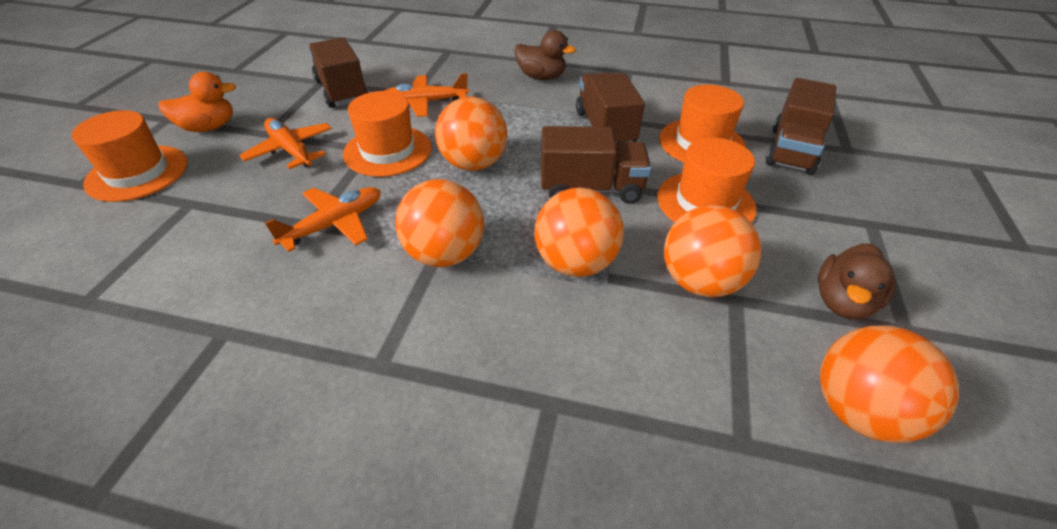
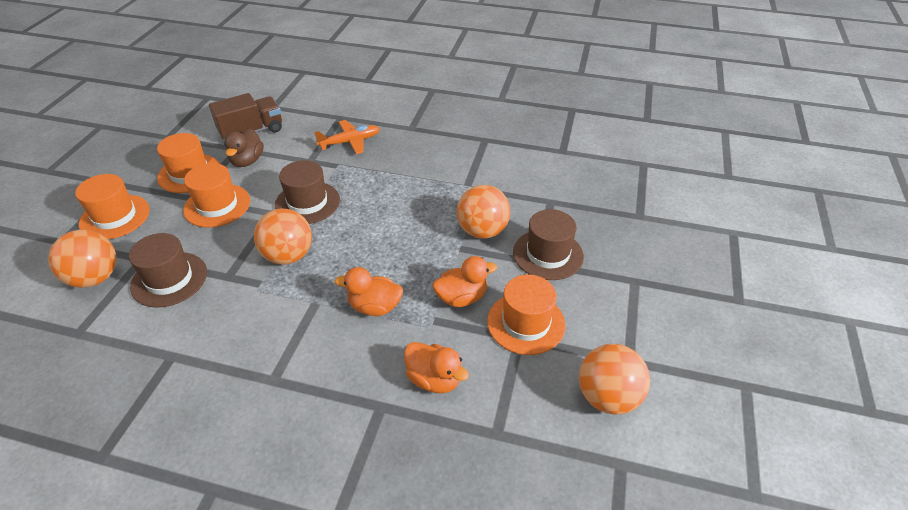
brown duck: [514,30,576,80] [818,243,896,319] = 2 -> [224,128,264,167] = 1
brown hat: none = 0 -> [129,233,207,308] [275,160,340,224] [513,209,584,280] = 3
brown truck: [309,37,368,108] [541,126,652,204] [576,72,645,143] [766,78,836,175] = 4 -> [209,93,282,141] = 1
orange ball: [395,179,484,267] [435,97,507,171] [534,188,624,277] [664,205,761,297] [820,326,959,443] = 5 -> [48,230,117,288] [254,209,312,265] [457,185,510,239] [579,344,650,415] = 4
orange duck: [158,72,236,132] = 1 -> [334,267,403,316] [404,342,469,393] [433,256,497,307] = 3
orange plane: [239,118,332,169] [265,187,380,252] [384,73,469,117] = 3 -> [314,120,380,154] = 1

